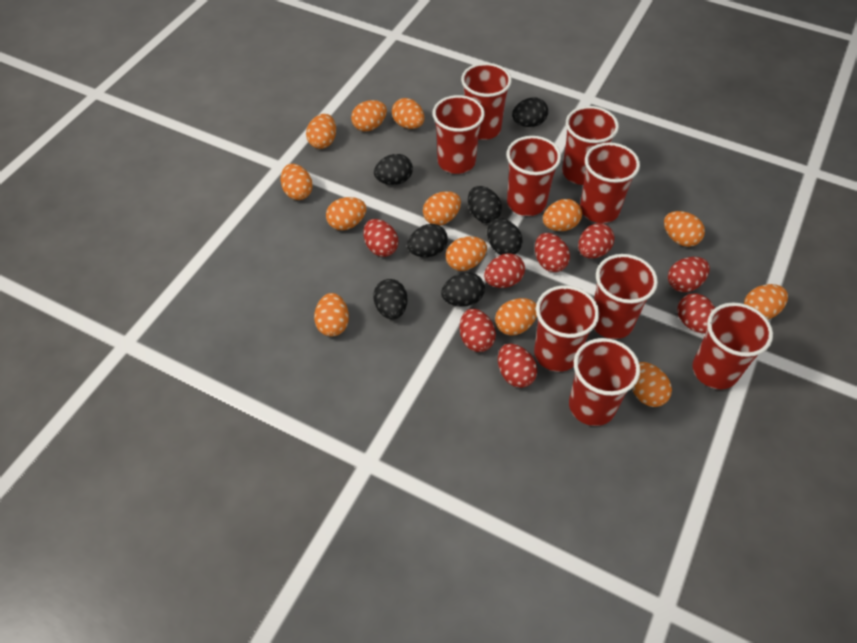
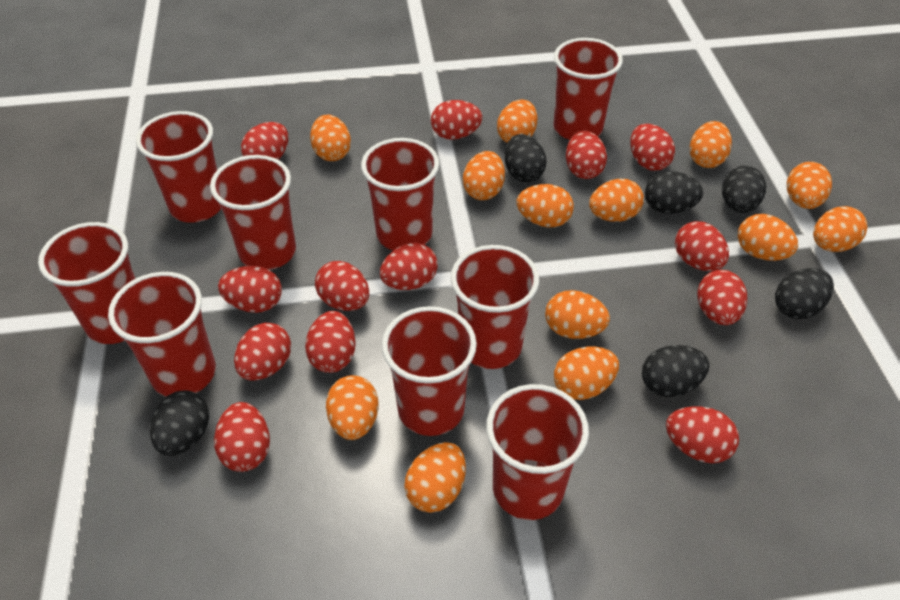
black egg: [373,279,407,320] [374,154,413,185] [407,224,448,257] [441,272,485,307] [468,186,502,223] [487,218,523,255] [512,97,548,127] = 7 -> [150,390,209,456] [504,134,547,182] [642,345,710,397] [645,172,703,214] [722,166,766,213] [775,268,834,319] = 6
red egg: [364,219,399,257] [460,309,496,352] [484,253,525,288] [498,344,537,388] [535,233,570,272] [578,223,614,259] [668,257,710,292] [677,293,715,333] = 8 -> [214,402,270,472] [218,266,282,313] [234,323,291,380] [241,122,288,160] [305,311,356,373] [315,261,369,311] [380,243,438,290] [431,100,482,140] [566,131,607,179] [630,124,675,171] [666,407,739,463] [675,221,729,271] [697,270,747,325] = 13

